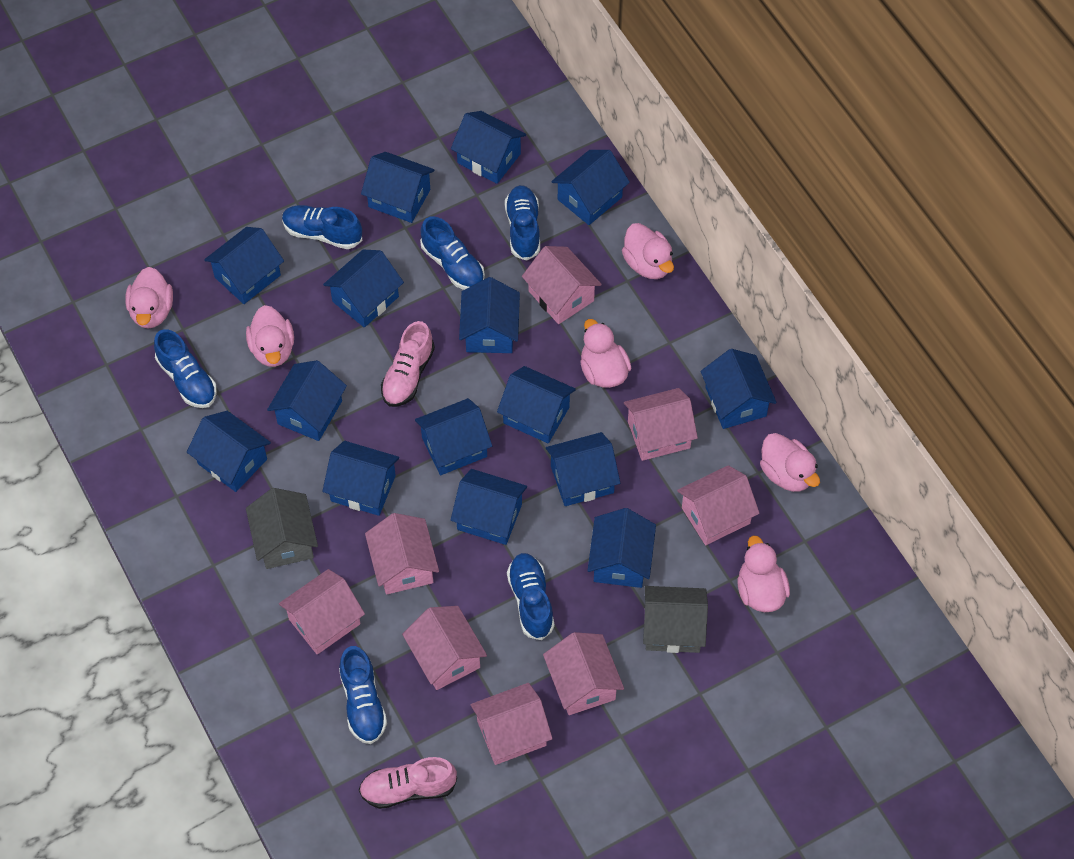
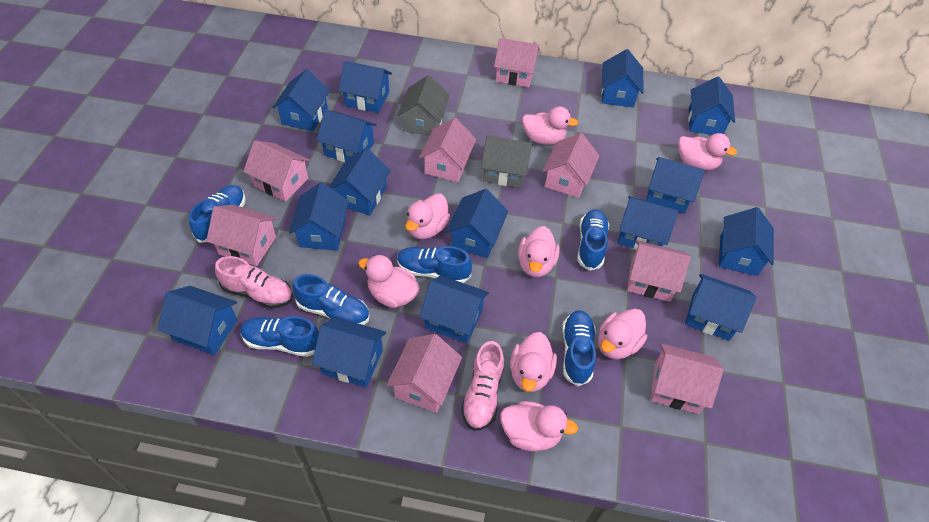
pink duck: [125,267,173,328] [246,305,294,367] [580,319,631,388] [622,223,674,279] [738,535,790,612] [760,433,820,492] = 6 -> [358,255,420,308] [405,193,450,239] [500,401,578,451] [510,332,557,392] [518,226,560,277] [522,106,578,145] [598,309,647,359] [678,133,737,171] = 8

